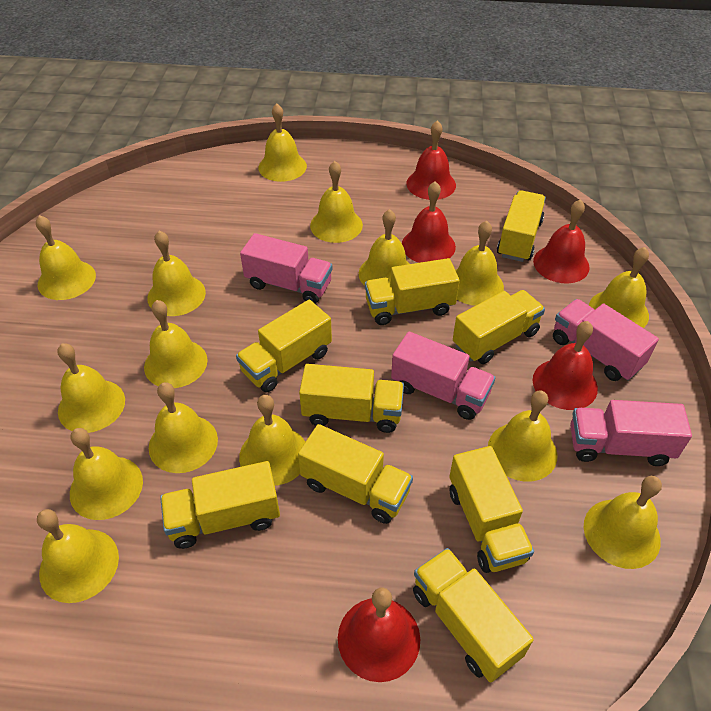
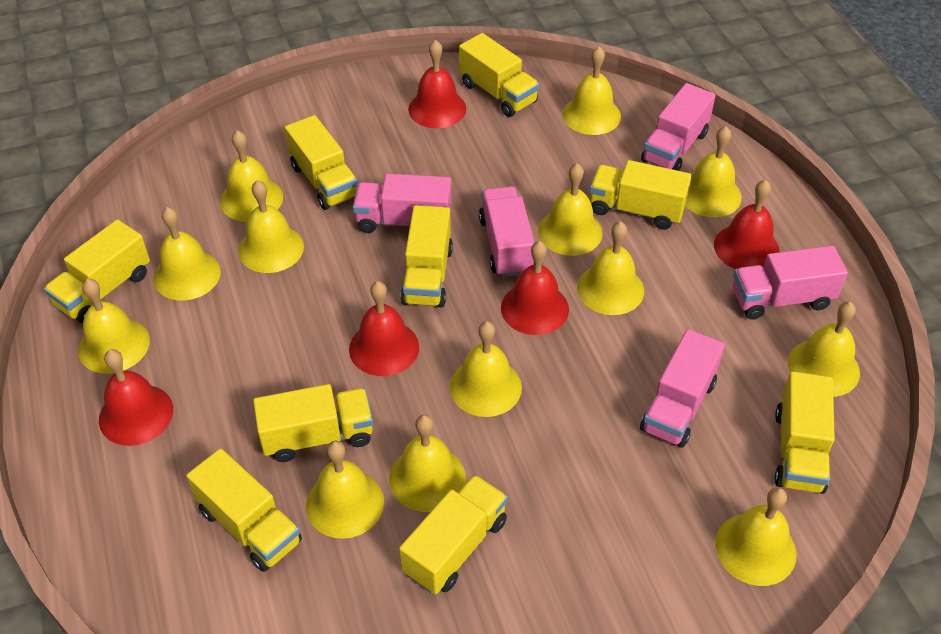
pink truck: [240,233,332,304] [391,332,495,420] [553,299,659,381] [570,400,692,466] = 4 -> [353,173,452,233] [479,186,535,277] [640,329,725,448] [641,83,716,171] [733,245,848,319] = 5
yellow bell: [36,215,96,300] [37,509,119,603] [58,343,125,433] [70,428,143,520] [144,300,208,388] [147,231,206,316] [149,382,218,473] [239,395,305,486] [258,104,307,182] [310,161,363,243] [359,209,409,286] [455,221,504,306] [488,390,557,482] [584,476,662,569] [589,247,649,328] = 15 -> [78,279,150,374] [153,207,221,300] [220,130,283,222] [238,180,304,273] [306,441,384,539] [389,414,466,512] [450,321,522,417] [538,163,603,256] [562,46,621,135] [577,221,644,315] [685,126,742,217] [715,487,796,586] [788,301,860,397] = 13

